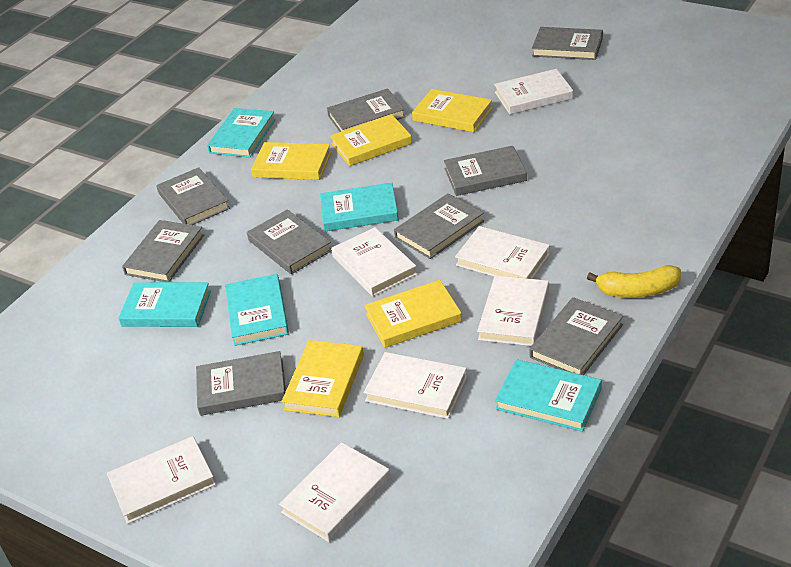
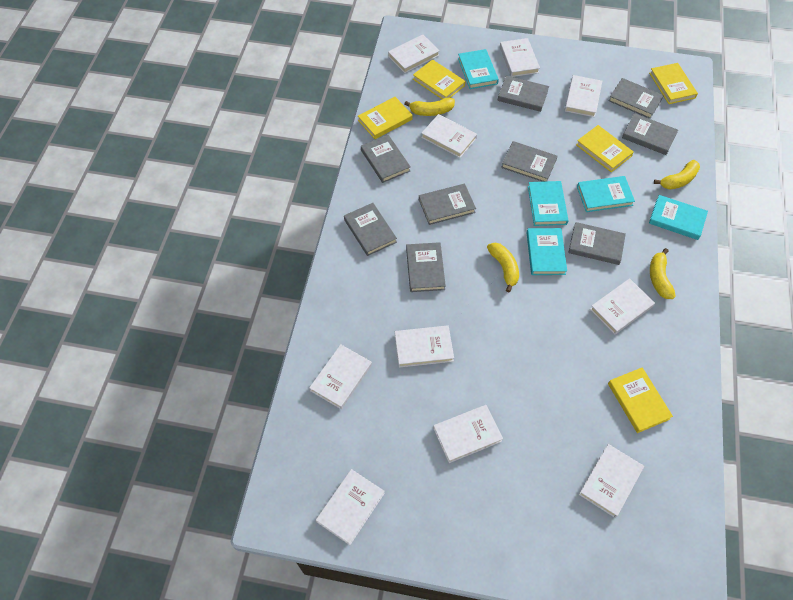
white book: [107,436,216,524] [279,442,391,542] [331,227,417,297] [364,352,468,419] [455,226,550,279] [477,275,549,346] [494,69,573,114] = 7 -> [309,344,372,409] [316,469,385,545] [388,35,440,73] [395,325,454,368] [421,114,477,158] [433,405,503,463] [500,38,540,77] [565,75,602,117] [579,444,644,518] [590,278,655,335] = 10
yellow banana: [587,265,681,297] = 1 -> [404,97,455,116] [487,243,519,292] [650,248,676,299] [654,160,700,189] = 4

